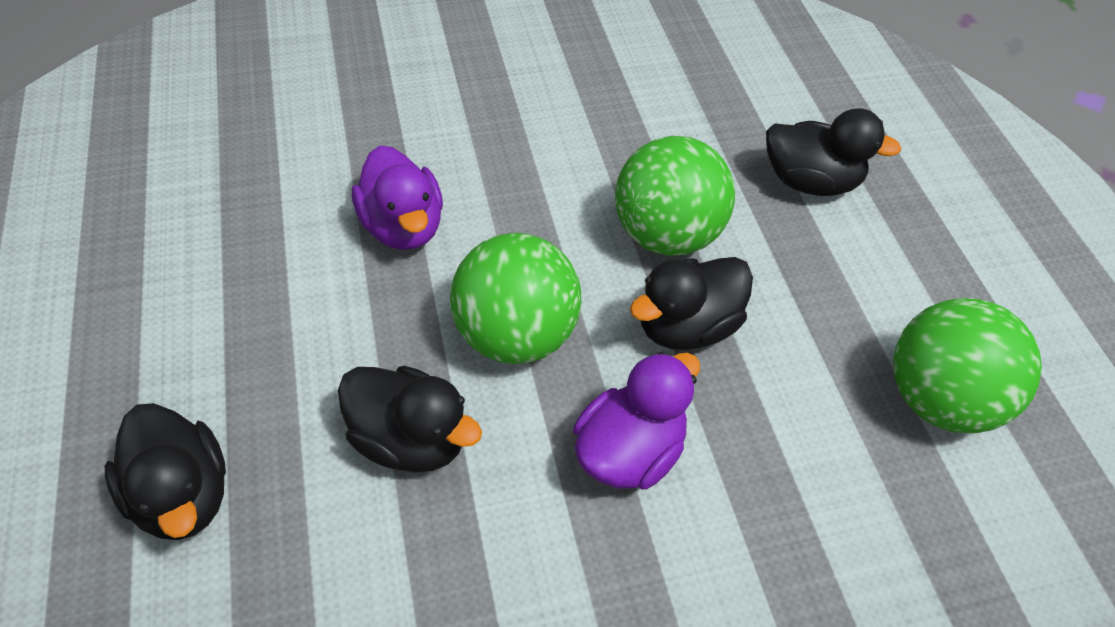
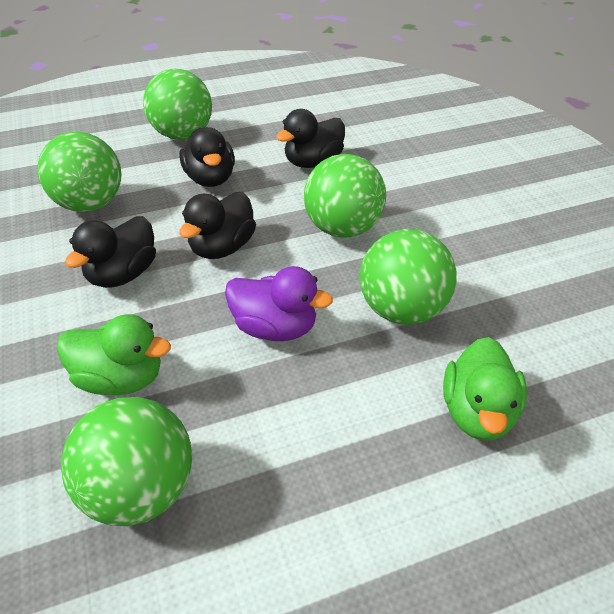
green ball: [450,233,581,364] [615,136,735,256] [893,298,1042,433] = 3 -> [38,132,122,212] [61,397,192,526] [143,69,212,140] [304,154,386,238] [360,229,456,325] = 5
green duck: none = 0 -> [57,314,171,395] [443,337,527,441] = 2
purple duck: [352,145,443,250] [573,352,700,489] = 2 -> [225,266,333,341] = 1

